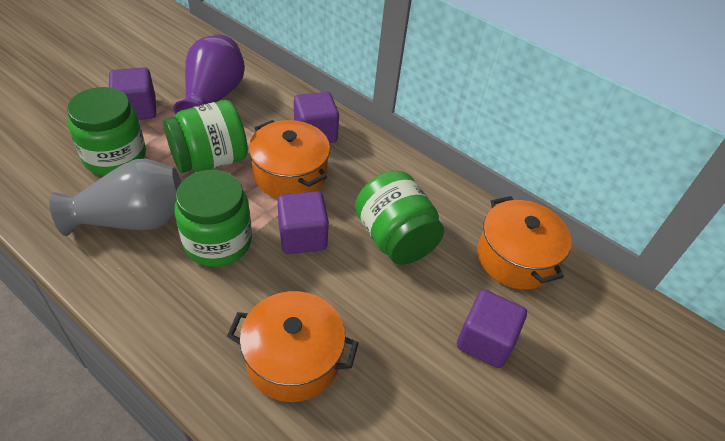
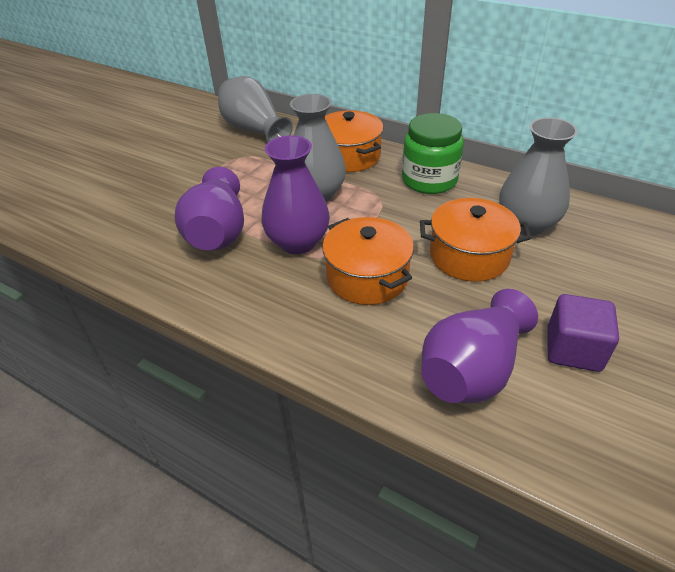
green jar: [67,87,146,176] [163,100,248,173] [174,170,252,267] [355,171,444,265] = 4 -> [402,113,464,194] = 1
grey vase: [50,159,181,236] = 1 -> [218,76,293,143] [290,94,346,202] [499,117,578,236] = 3
purple cube: [109,67,156,120] [278,191,329,254] [294,92,339,143] [457,290,527,368] = 4 -> [548,294,619,372] = 1
purple vase: [173,34,245,114] = 1 -> [175,167,244,251] [261,135,330,254] [421,289,538,403] = 3

